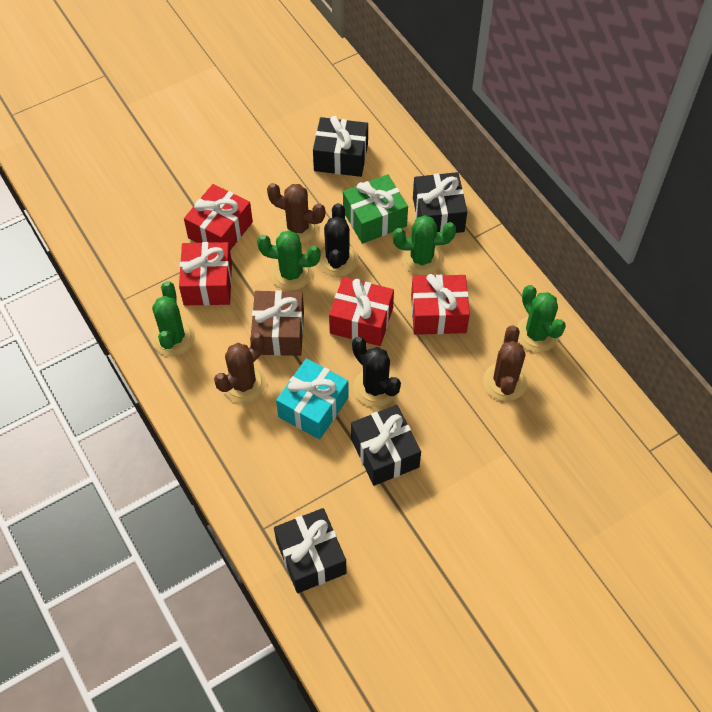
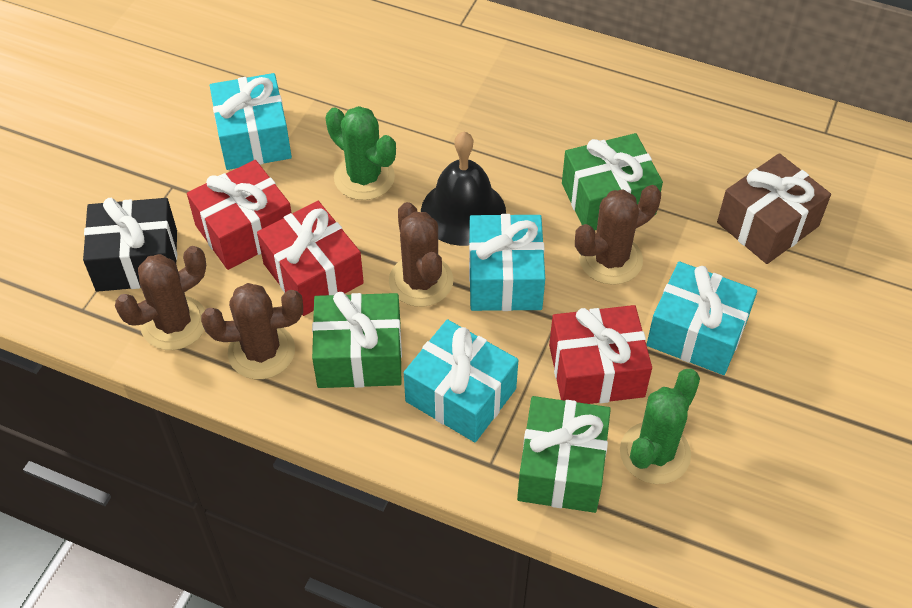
black bell: none = 0 -> [421,132,506,246] = 1
black cactus: [318,203,358,277] [352,337,401,407] = 2 -> none = 0
black gift: [274,508,347,593] [313,116,368,177] [351,405,421,486] [413,172,467,233] = 4 -> [83,198,177,292] = 1
brown cactus: [214,333,266,403] [267,183,325,244] [483,326,528,401] = 3 -> [115,246,206,350] [201,283,303,379] [389,202,453,307] [575,185,661,285] = 4
green cactus: [152,281,195,356] [257,230,321,291] [393,215,456,276] [517,285,566,352] = 4 -> [326,106,396,200] [620,369,700,484] = 2
green gift: [343,174,408,244] = 1 -> [312,292,402,388] [517,396,611,513] [562,133,663,230] = 3
red gift: [179,242,232,306] [184,184,253,250] [329,277,394,346] [411,274,470,335] = 4 -> [187,160,292,270] [257,201,364,316] [549,305,652,404] = 3
turquoise gift: [276,358,349,440] = 1 -> [210,73,292,170] [404,319,518,442] [469,214,545,311] [647,261,757,375] = 4

